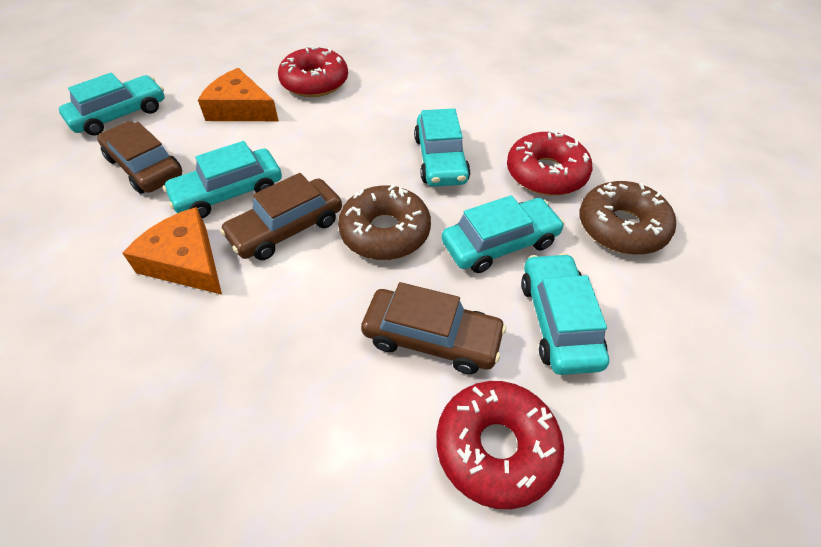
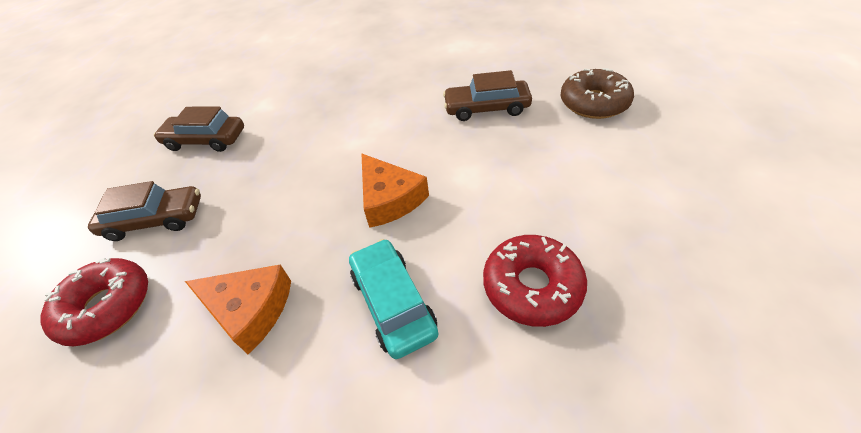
brown donut: [338,185,431,260] [580,181,676,255] = 2 -> [560,68,634,119] = 1
red donut: [278,45,348,97] [436,381,564,509] [507,130,592,196] = 3 -> [40,258,148,346] [483,235,587,327] = 2
turquoise car: [59,72,165,136] [163,141,282,218] [414,108,470,187] [442,195,565,273] [521,253,609,375] = 5 -> [349,239,438,359] = 1

